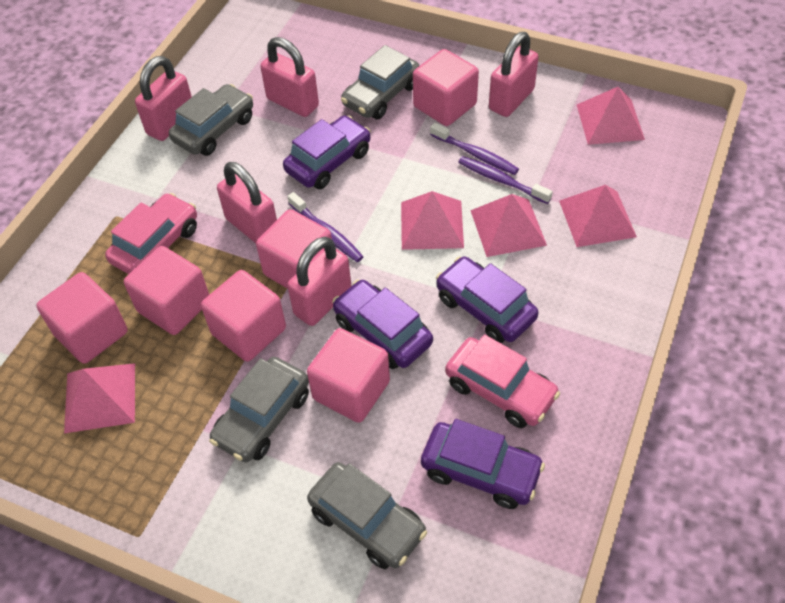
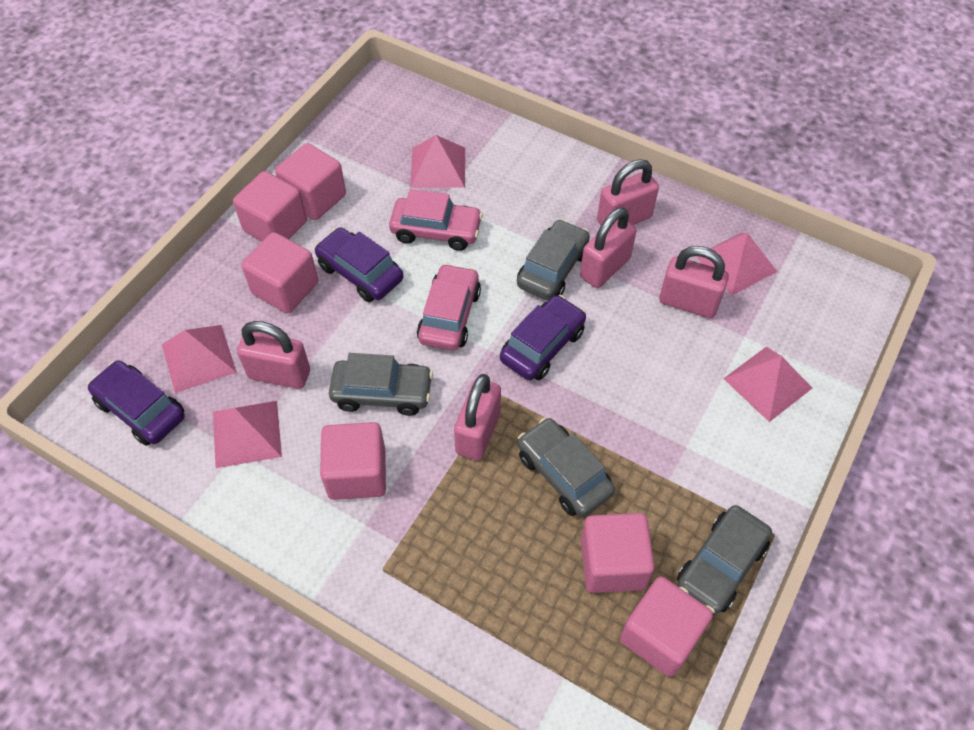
purple car: [283,115,371,189] [332,280,433,369] [421,419,545,509] [436,256,538,343] = 4 -> [88,360,185,446] [314,227,403,302] [500,295,586,380] = 3
purple toothbrush: [287,192,364,262] [430,123,519,175] [458,156,553,204] = 3 -> none = 0

